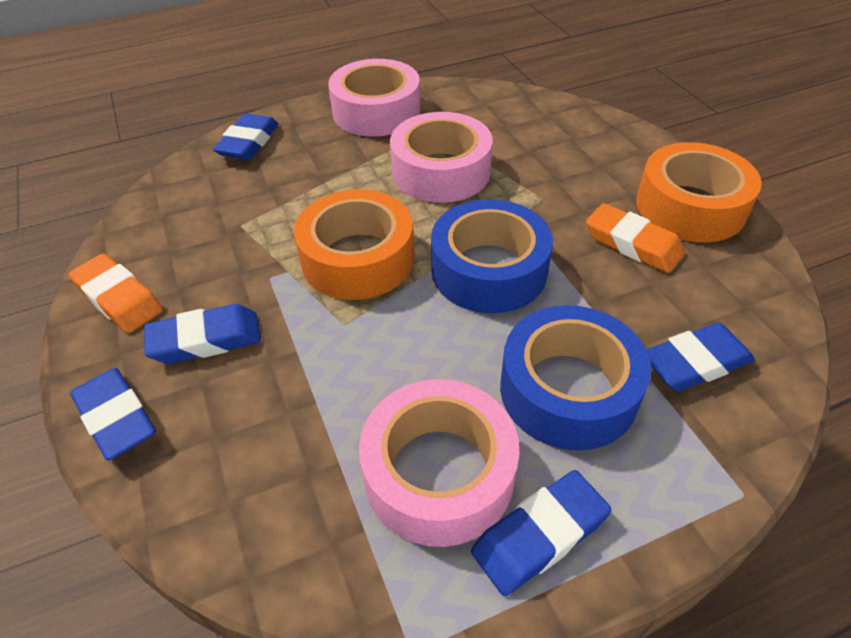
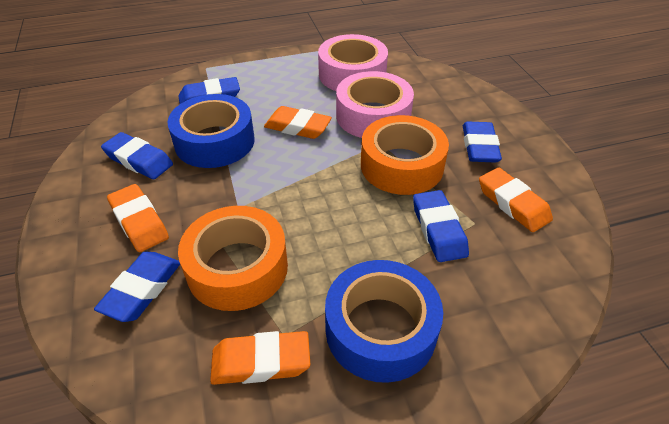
orange eraser: [69,254,163,333] [586,203,685,273] = 2 -> [107,184,169,252] [210,331,310,385] [264,106,332,139] [479,167,553,232] = 4
pink tape: [328,59,421,137] [359,379,519,547] [390,112,493,203] = 3 -> [318,34,388,91] [336,71,414,138] = 2

